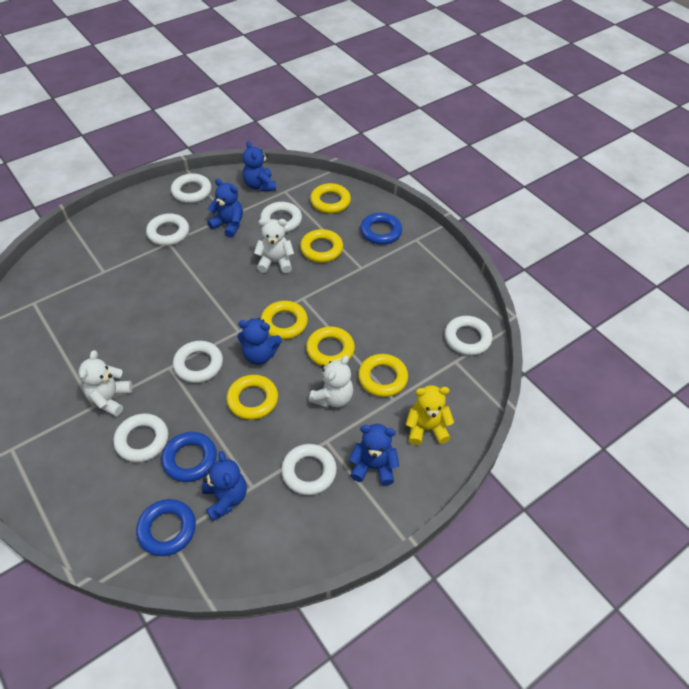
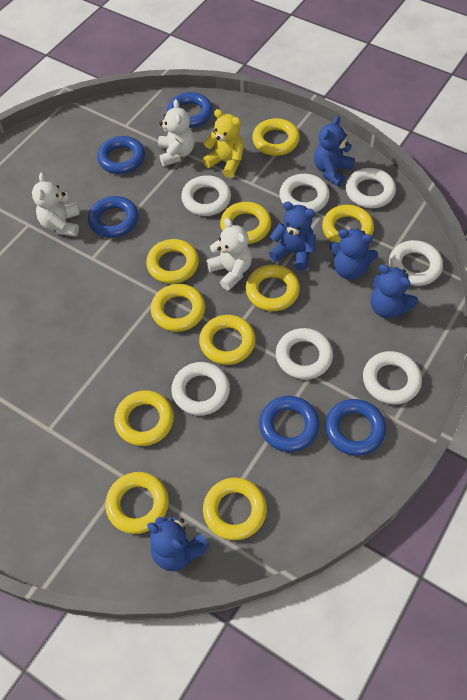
blue ring: [136,499,196,556] [161,432,217,482] [360,213,402,245] = 3 -> [88,196,139,238] [97,136,145,174] [167,92,213,128] [259,396,320,452] [325,399,386,456] = 5
yellow ring: [227,375,278,420] [261,301,308,340] [300,229,343,262] [306,327,355,366] [310,183,351,214] [358,354,408,397] = 6 -> [105,472,169,534] [114,390,174,446] [146,239,199,284] [151,284,205,332] [199,315,256,365] [203,478,267,540] [220,202,271,244] [246,265,300,311] [252,118,300,156] [322,205,374,244] = 10

